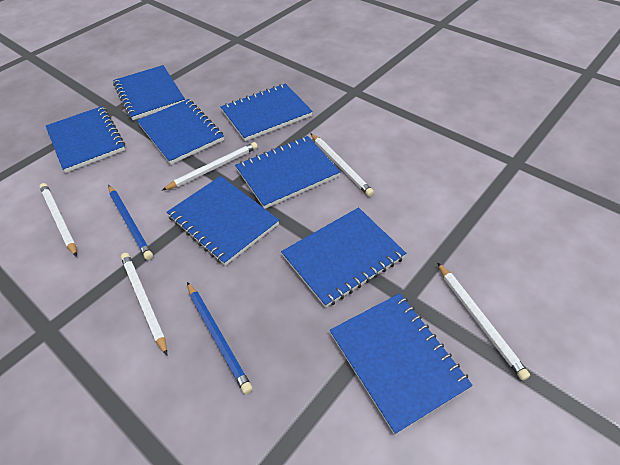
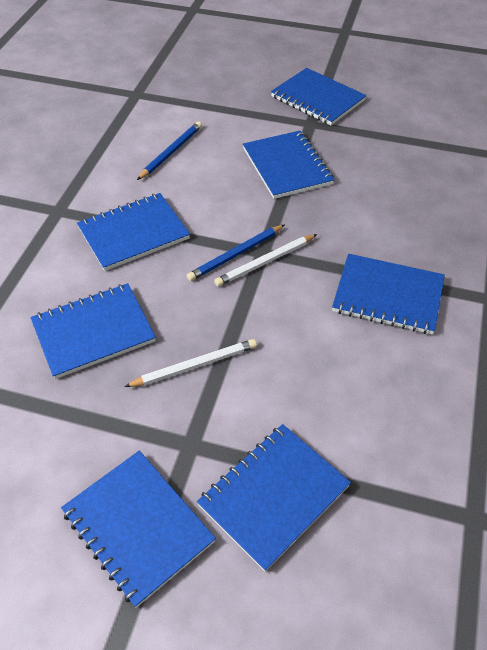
blue notebook: [46,106,125,173] [113,65,185,120] [137,99,224,164] [167,176,279,266] [221,83,313,141] [235,136,340,209] [281,207,406,308] [330,293,473,435] = 8 -> [31,283,156,379] [61,450,216,608] [77,193,190,271] [197,424,351,572] [243,131,334,199] [271,68,367,125] [332,254,445,334] = 7
white pencil: [39,183,77,257] [121,253,167,355] [162,142,258,190] [310,133,374,197] [437,262,530,380] = 5 -> [124,339,257,387] [214,234,317,287] = 2

